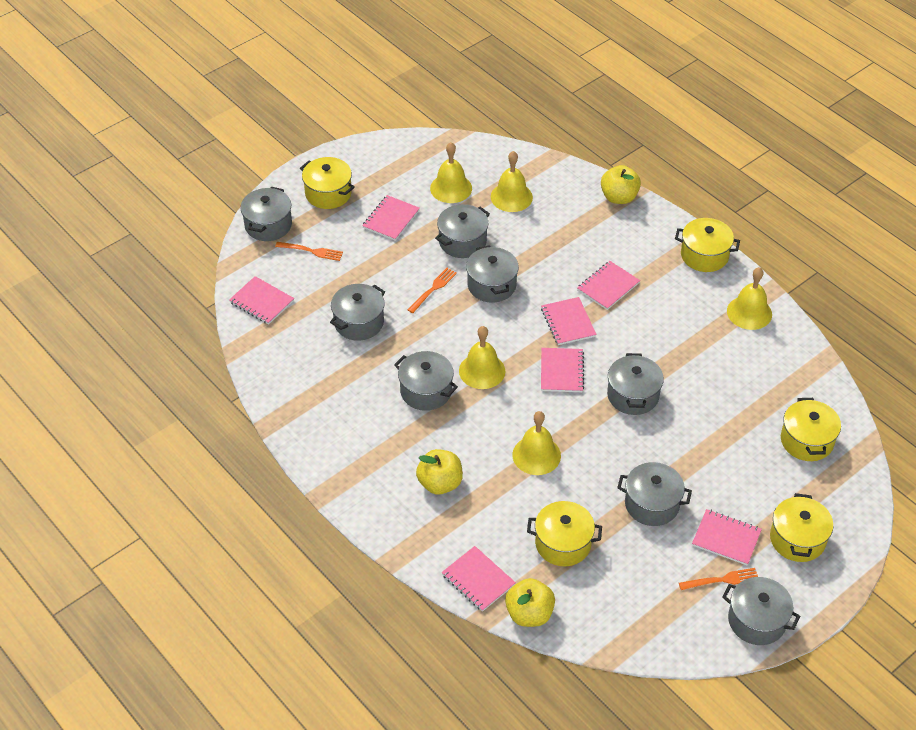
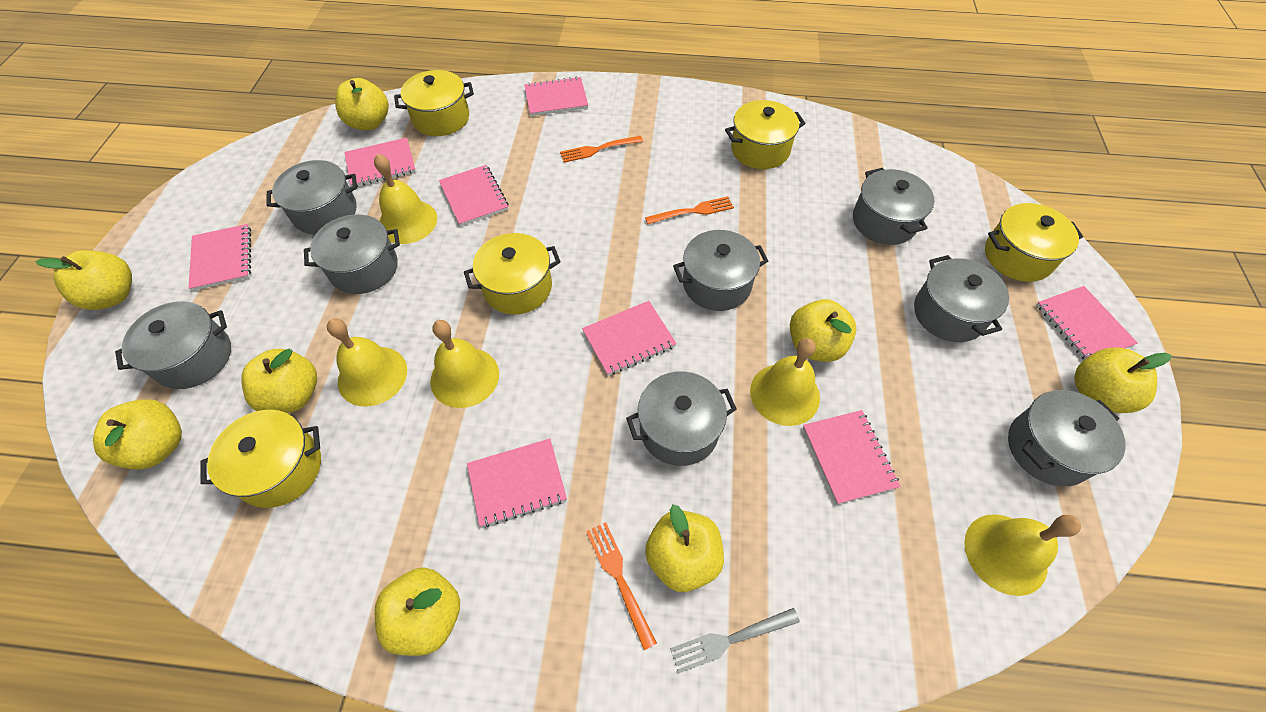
grey fork: none = 0 -> [670,608,800,674] = 1
pink notebook: [229,276,294,324] [362,195,420,241] [442,546,516,612] [541,297,596,345] [541,348,584,392] [577,261,640,310] [692,509,762,565] = 7 -> [188,224,251,291] [344,138,416,187] [439,165,509,226] [467,439,567,527] [524,77,588,116] [582,301,677,376] [803,410,900,504] [1036,286,1138,360] = 8
yellow apple: [416,449,463,495] [505,578,555,627] [601,165,641,204] = 3 -> [35,250,132,310] [93,399,182,470] [241,349,317,413] [335,78,389,130] [375,567,460,656] [645,504,724,592] [790,299,857,362] [1074,347,1171,413] = 8

